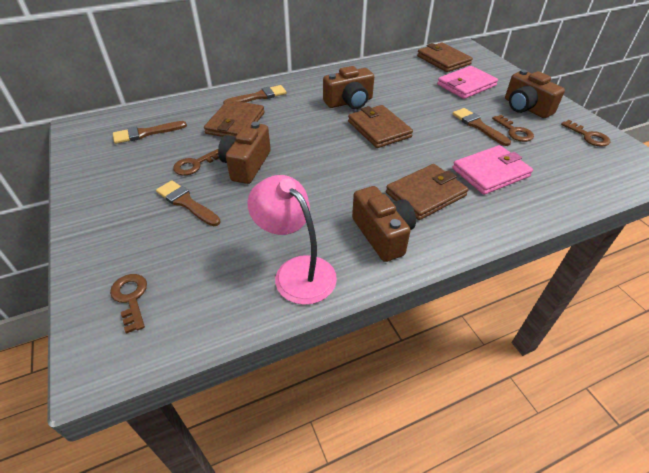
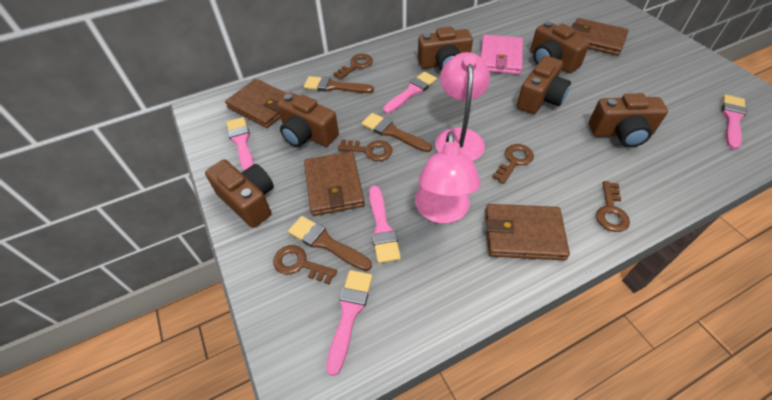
brown brush: [113,121,187,144] [156,180,221,226] [223,85,287,103] [452,108,511,146] = 4 -> [288,216,372,271] [304,76,374,93] [362,113,432,152] = 3
brown camera: [218,122,271,184] [323,66,374,109] [352,186,416,262] [505,69,565,118] = 4 -> [205,159,274,228] [277,93,339,147] [418,27,473,71] [517,56,571,114] [530,21,590,73] [589,93,668,147] = 6
brown key: [110,274,147,334] [173,149,219,175] [492,115,534,142] [561,120,610,147] = 4 -> [273,245,337,284] [333,54,373,80] [338,140,393,161] [492,144,534,184] [596,181,630,232] = 5
pink brush: none = 0 -> [226,117,254,171] [326,270,373,376] [369,186,401,263] [383,72,437,114] [722,95,747,149] = 5
pink lamp: [248,175,337,305] = 1 -> [415,131,480,224] [435,52,490,161] = 2
pink wallet: [437,66,498,99] [452,145,533,195] = 2 -> [480,35,523,75] = 1

